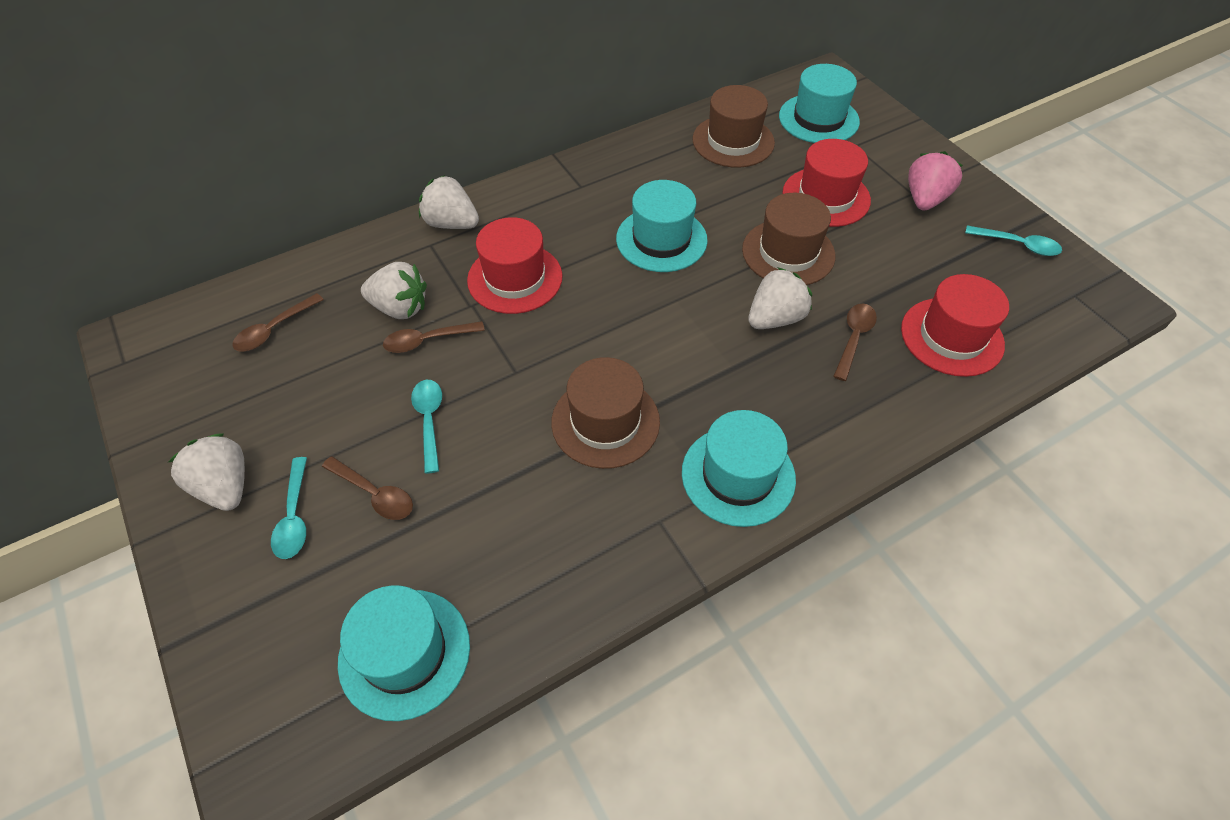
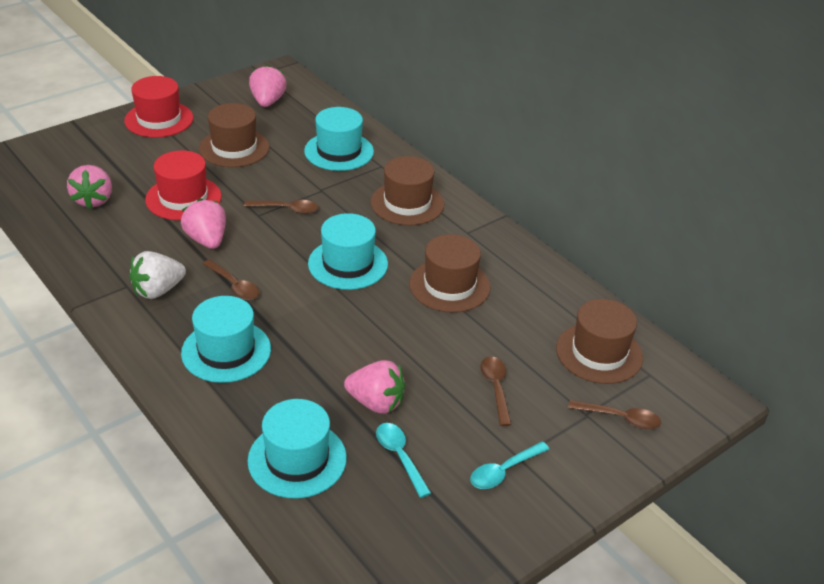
brown hat: [551,357,660,469] [692,85,775,168] [742,193,836,285] = 3 -> [199,103,270,167] [371,156,444,225] [409,234,490,313] [556,299,643,384] = 4
pink strawberry: [908,151,963,210] = 1 -> [67,165,112,209] [181,198,226,249] [249,64,287,107] [344,360,406,414] = 4
red hat: [467,217,563,314] [782,139,871,227] [901,274,1009,377] = 3 -> [124,76,193,138] [145,150,222,220] = 2
turquoise spoon: [271,457,307,559] [411,380,442,474] [965,225,1062,256] = 3 -> [376,423,431,498] [470,442,549,489] = 2
white strawberry: [168,433,245,511] [361,262,427,319] [419,175,479,229] [748,267,812,329] = 4 -> [129,251,186,299] = 1

